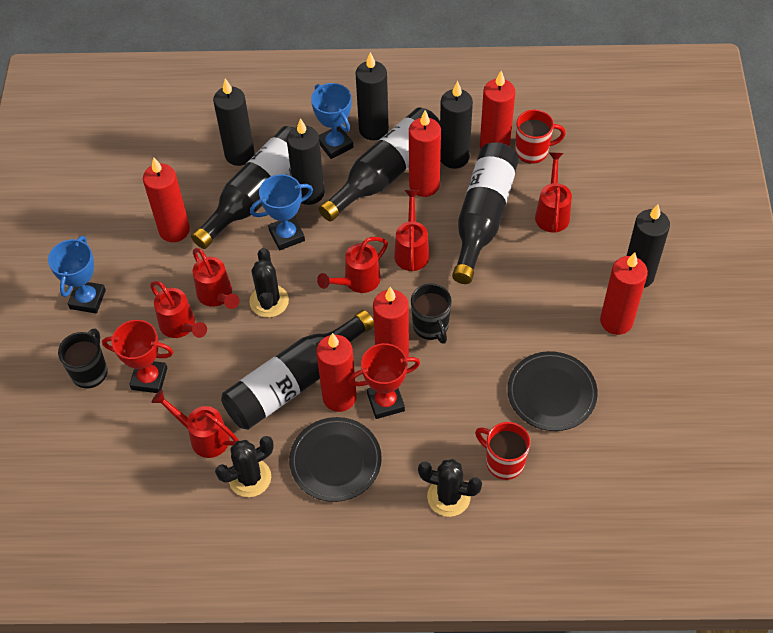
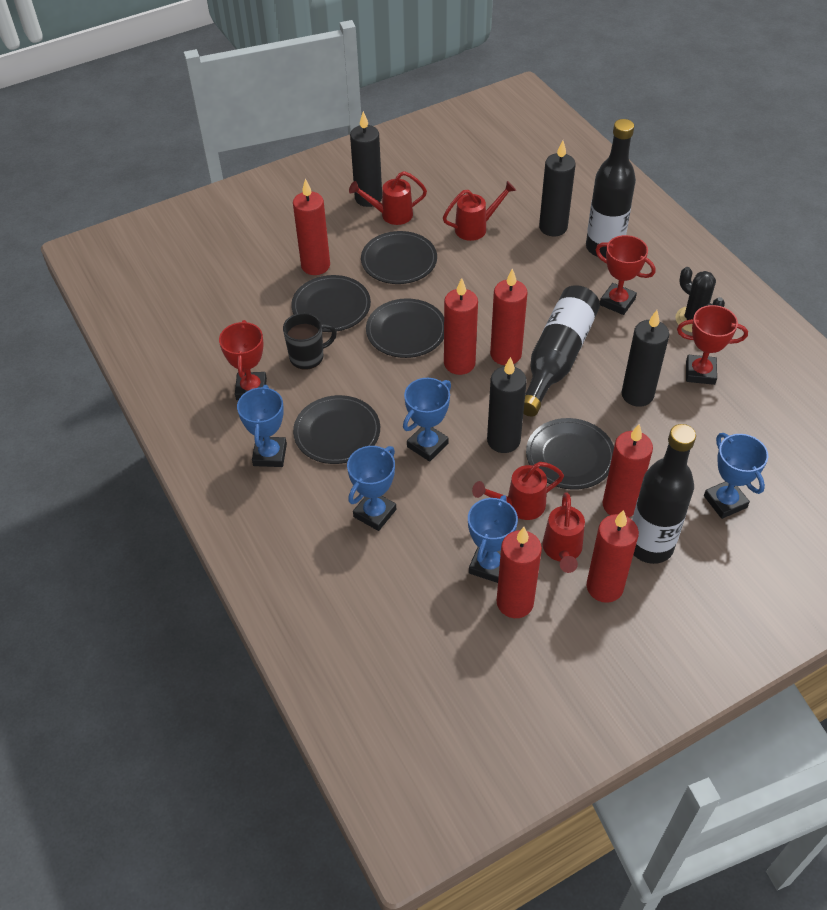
black bottle: [191,126,294,249] [221,310,374,430] [319,108,440,222] [452,142,519,284] = 4 -> [523,285,600,416] [586,119,636,258] [632,424,696,564] = 3
black cactus: [215,436,274,497] [249,248,289,318] [418,459,482,517] = 3 -> [675,267,725,332] = 1
black candle: [213,79,255,166] [287,118,325,205] [355,52,389,140] [440,81,473,169] [627,204,670,288] = 5 -> [350,111,382,207] [487,357,527,453] [539,140,575,236] [621,310,669,407] = 4
black mug: [58,329,108,389] [411,283,452,344] = 2 -> [283,313,337,370] = 1
black plate: [289,417,382,502] [507,351,598,431] = 2 -> [291,275,371,332] [293,395,380,464] [361,231,437,284] [366,298,444,358] [526,418,614,490] = 5
blue trophy: [48,236,106,313] [250,174,313,250] [311,83,353,159] = 3 -> [237,385,287,467] [347,446,396,531] [403,378,451,462] [468,495,518,583] [704,433,768,519] = 5
red mug: [475,422,530,480] [515,109,566,164] = 2 -> none = 0
red trophy: [102,320,173,393] [349,343,420,419] = 2 -> [219,320,267,400] [595,235,656,315] [677,305,748,385] = 3
red watering can: [150,281,207,338] [152,390,239,458] [193,248,239,309] [317,237,388,293] [394,190,430,271] [535,153,572,233] = 6 -> [349,171,427,225] [443,181,516,241] [472,462,564,520] [542,492,585,573] = 4

